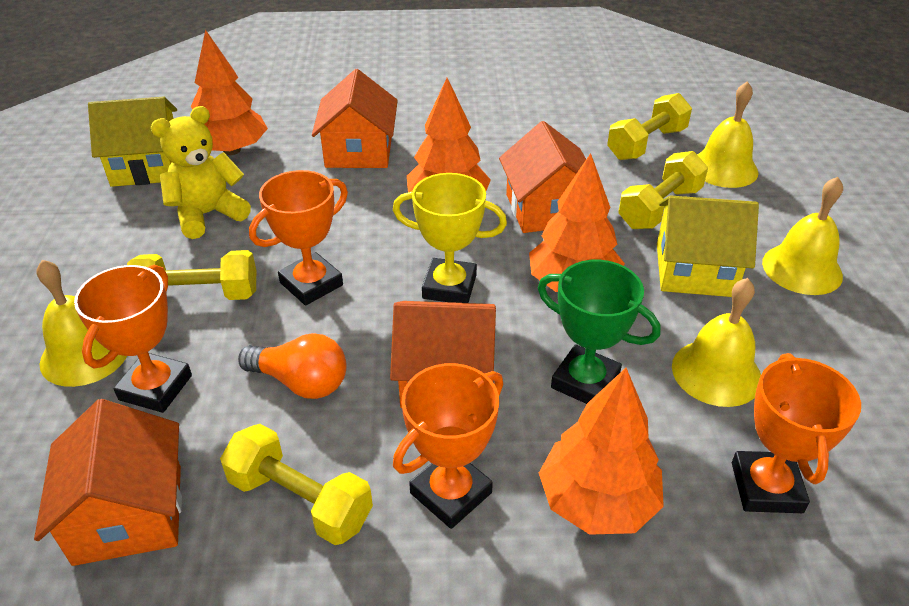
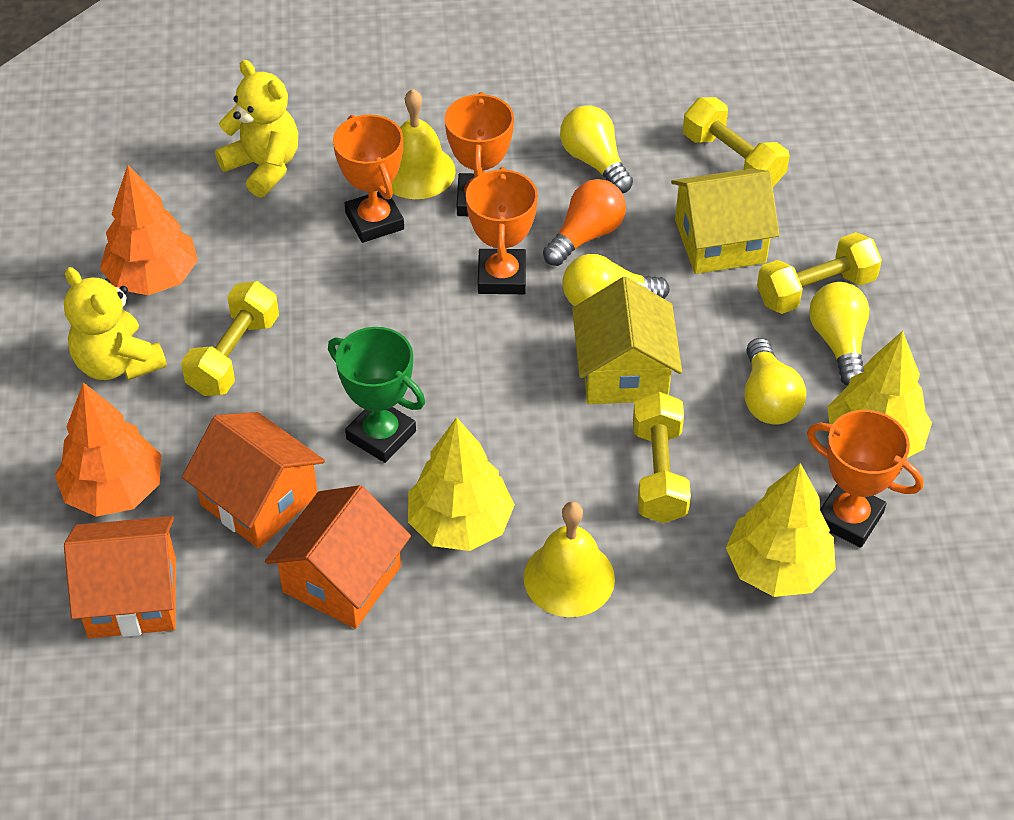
orange house: [34,399,182,566] [312,69,398,168] [390,301,496,408] [499,121,586,233] = 4 -> [64,516,176,638] [182,412,325,548] [265,485,411,629] = 3
orange tree: [191,29,268,155] [407,78,491,192] [529,153,625,292] [539,368,664,535] = 4 -> [55,382,161,517] [100,165,198,295] = 2
yellow bell: [37,260,127,387] [672,278,761,407] [697,81,759,188] [762,177,843,295] = 4 -> [391,89,456,199] [524,501,615,617] = 2
yellow light bulb: none = 0 -> [560,105,633,193] [562,254,670,307] [744,338,806,425] [809,282,869,386] = 4
yellow teddy bear: [151,106,251,239] = 1 -> [64,267,167,380] [215,60,298,198] = 2
yellow tree: none = 0 -> [408,417,515,551] [726,463,836,597] [827,331,932,458] = 3
yellow trophy: [393,173,507,303] = 1 -> none = 0

